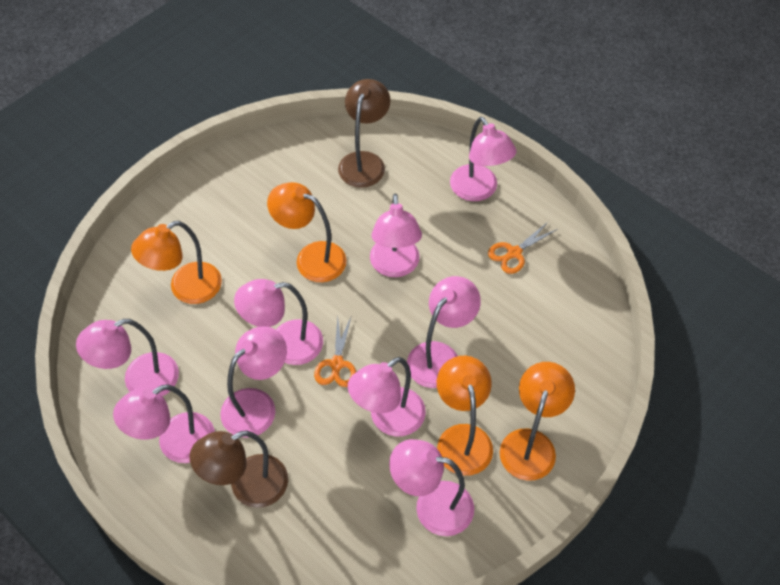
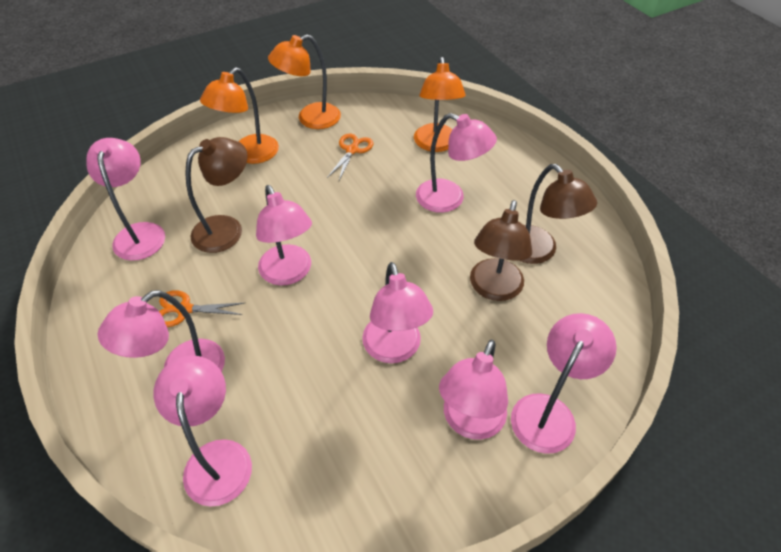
brown lamp: [190,431,288,508] [338,79,390,188] = 2 -> [185,137,248,253] [470,200,532,301] [519,164,597,264] = 3
orange lamp: [131,221,222,304] [267,182,347,282] [437,356,493,476] [500,362,575,481] = 4 -> [200,68,279,164] [268,34,341,129] [414,57,466,152] = 3
pink lamp: [76,319,179,396] [113,384,215,463] [220,326,287,438] [234,279,323,365] [348,357,426,437] [370,194,422,277] [389,439,474,536] [407,276,481,388] [450,117,517,201] = 9 -> [86,138,165,261] [98,290,225,372] [154,355,252,507] [256,185,312,285] [362,262,433,363] [416,113,497,213] [439,340,508,440] [511,313,617,454] = 8

